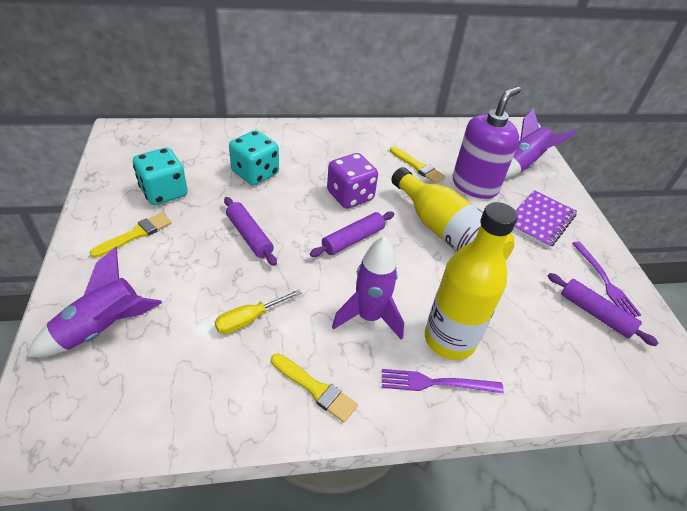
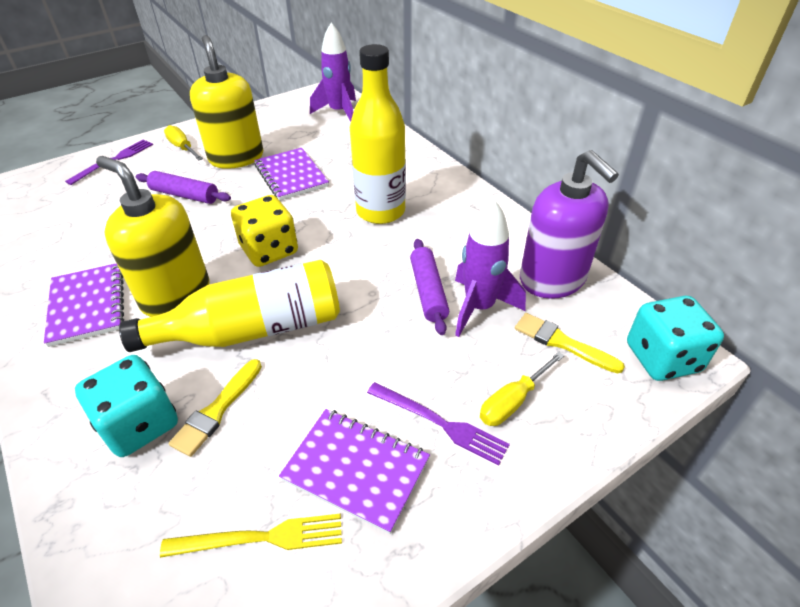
purple dice: [327,153,378,209] = 1 -> none = 0
purple notebook: [513,190,577,248] = 1 -> [44,263,124,347] [254,148,329,201] [279,409,430,534] = 3
purple rocket: [27,247,162,358] [332,236,404,340] [505,107,576,179] = 3 -> [310,23,356,122] [455,199,526,337] = 2
purple rolling pin: [224,197,277,266] [310,211,394,257] [548,273,658,346] = 3 -> [136,171,231,204] [410,239,449,335] = 2
yellow brush: [90,212,171,258] [271,353,358,423] [390,146,445,183] = 3 -> [169,359,262,457] [515,313,625,373] = 2
yellow dice: none = 0 -> [231,195,298,267] = 1
yellow fork: none = 0 -> [160,513,342,558] = 1
yellow screwdriver: [214,289,302,334] = 1 -> [164,125,203,161] [480,351,565,426] = 2
yellow soap dispenser: none = 0 -> [96,156,209,317] [190,35,263,169] = 2

